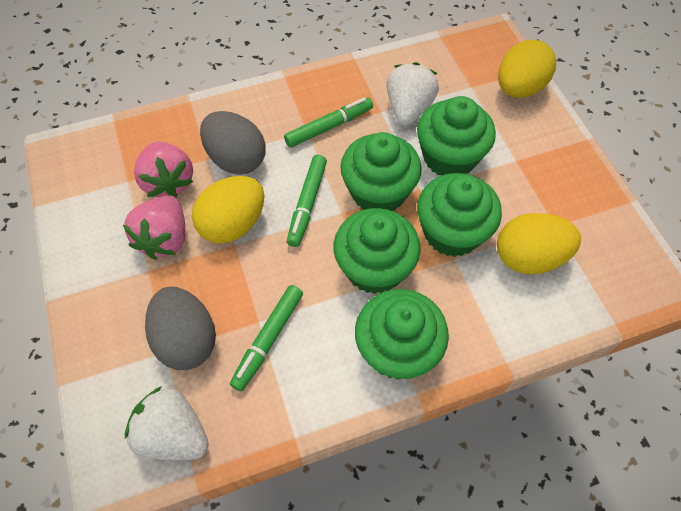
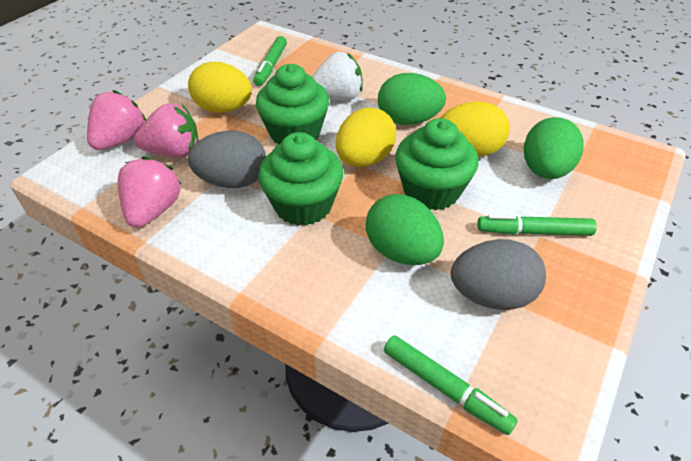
green cupcake: [334,208,421,294] [340,132,422,211] [355,289,449,380] [417,96,496,175] [417,173,502,257] = 5 -> [256,64,329,145] [258,132,343,226] [395,118,479,210] = 3
green egg: none = 0 -> [366,194,444,265] [378,73,446,125] [524,117,584,179] = 3
pink strawberry: [123,195,185,259] [134,142,194,197] = 2 -> [87,90,146,150] [118,156,181,228] [134,103,199,158] = 3
white strawberry: [125,386,209,460] [386,62,439,126] = 2 -> [312,52,363,100] = 1

